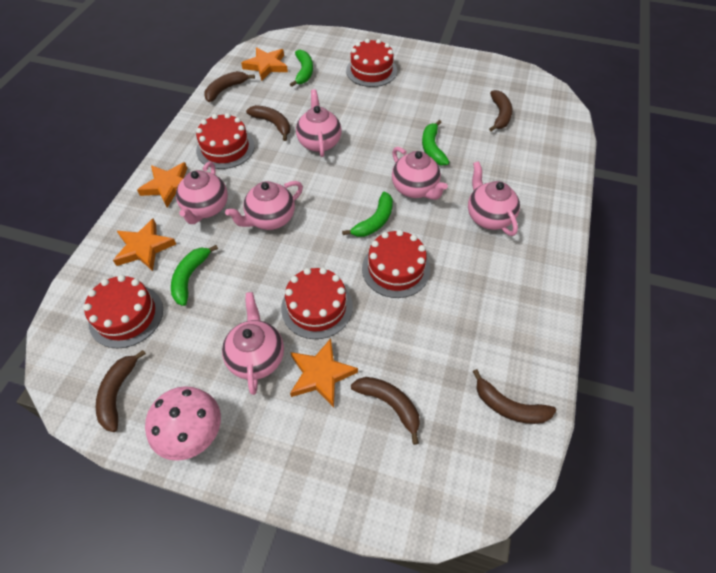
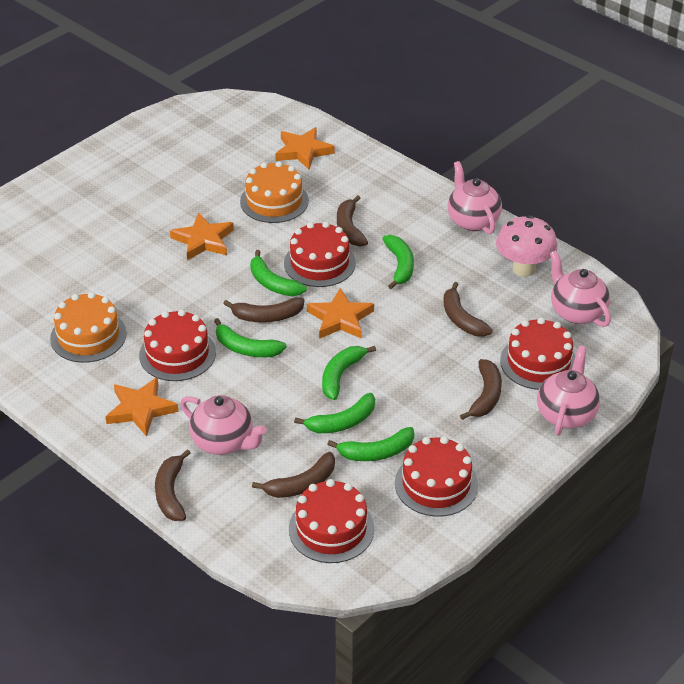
green banana: [171,245,218,306] [290,50,313,87] [342,192,393,237] [422,120,449,166] = 4 -> [214,318,287,357] [250,250,307,296] [294,393,375,433] [322,346,376,400] [327,427,414,461] [382,235,414,289] = 6
orange cake: none = 0 -> [50,292,127,363] [240,161,309,223] = 2
pink teapot: [176,161,228,224] [222,292,284,395] [225,181,303,230] [296,89,341,157] [392,147,448,200] [468,161,520,236] = 6 -> [180,395,267,455] [447,161,502,234] [537,346,600,436] [550,251,611,327] = 4

